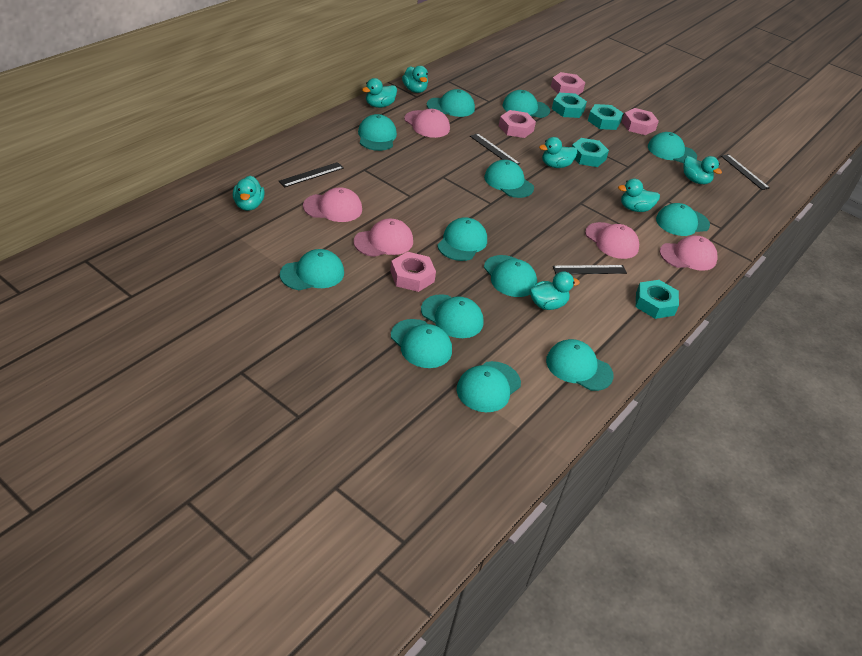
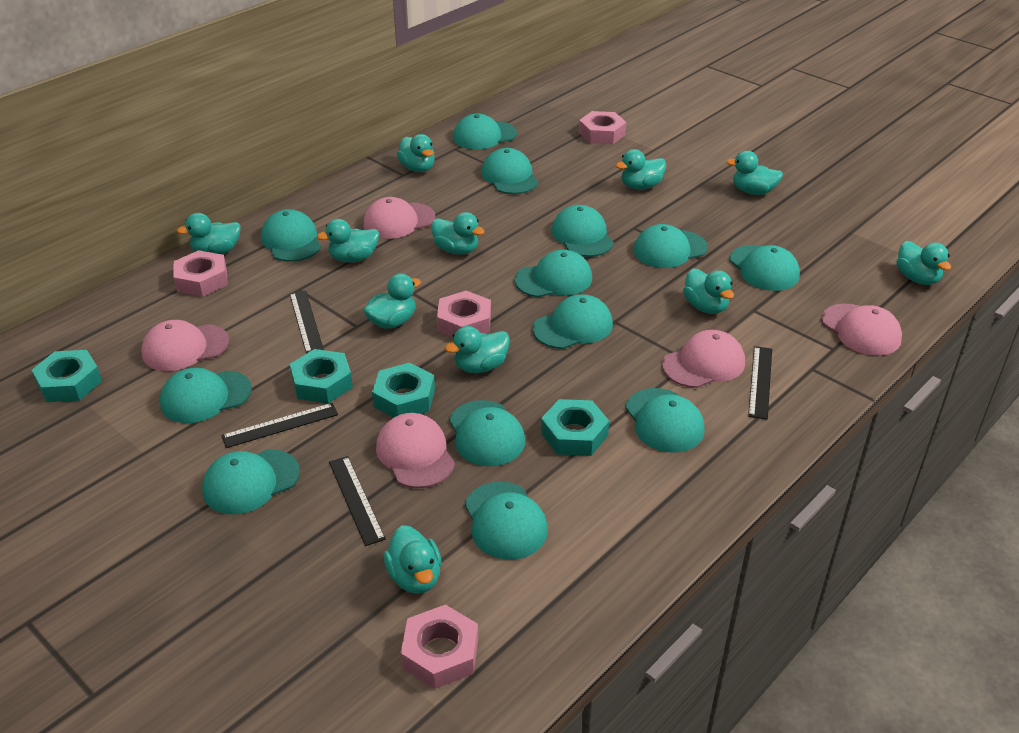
turquoise duck: [233,176,265,211] [362,78,397,108] [402,66,428,93] [530,271,580,310] [539,137,577,168] [618,179,660,212] [683,156,722,184] = 7 -> [176,213,241,254] [317,219,379,262] [363,273,421,329] [384,525,442,594] [397,134,435,172] [431,212,485,255] [445,326,510,373] [616,149,666,190] [683,269,734,314] [726,151,783,195] [896,241,951,285] = 11

